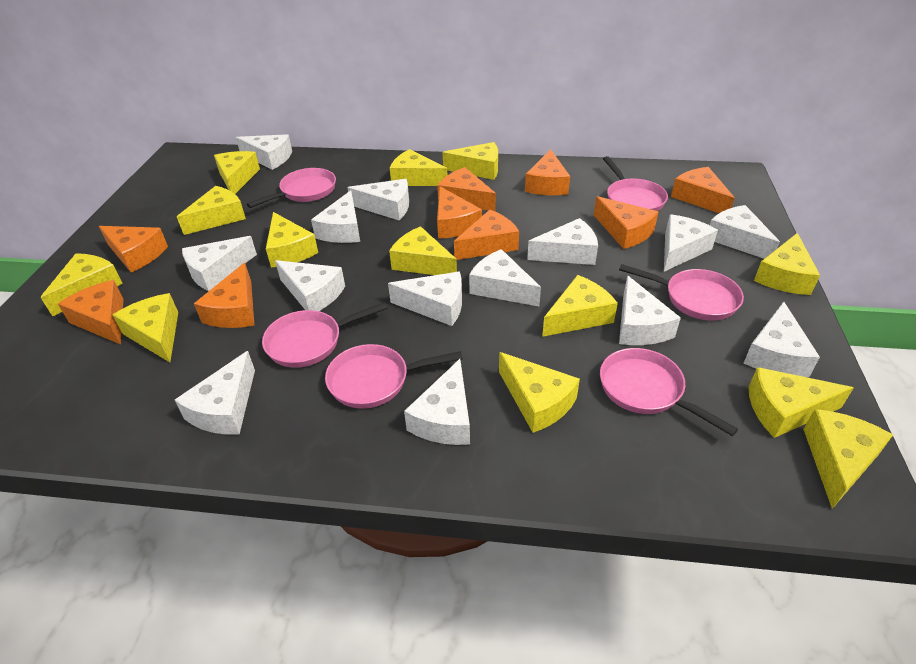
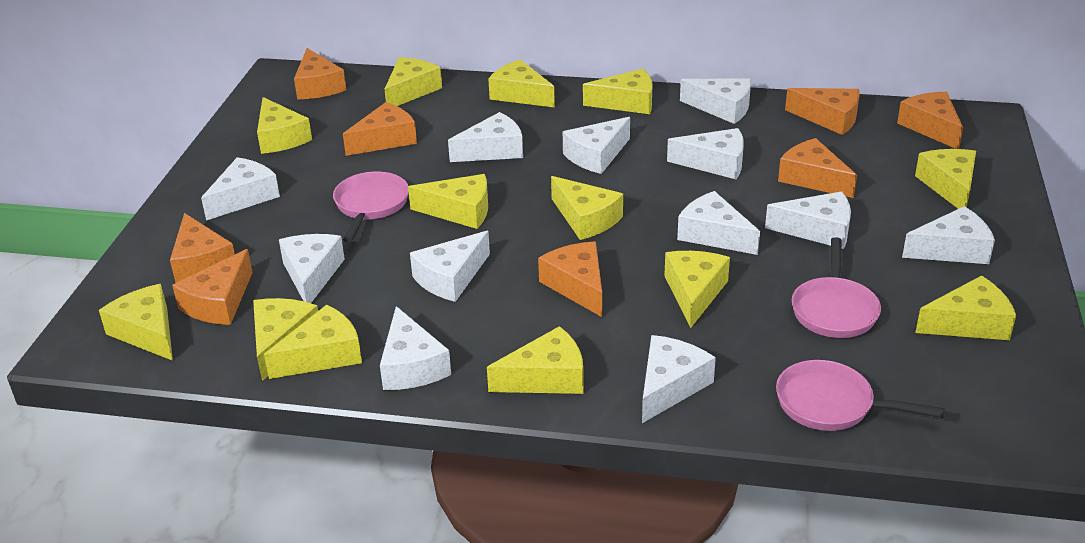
orange cheese: [58,280,124,345] [99,226,168,272] [194,263,254,328] [437,167,496,211] [437,186,482,239] [454,210,519,260] [525,149,570,195] [594,196,658,249] [671,167,735,213] = 9 -> [170,213,235,283] [172,249,253,325] [294,48,346,99] [343,102,417,156] [538,241,602,317] [778,138,857,198] [785,88,860,135] [897,92,963,149] = 8
pink pan: [247,168,336,208] [262,302,388,368] [325,344,463,409] [600,348,738,436] [603,156,668,211] [619,264,744,320] = 6 -> [333,172,409,242] [776,360,945,431] [792,237,881,338] = 3
white cheese: [175,351,255,435] [182,236,257,291] [236,134,292,170] [275,260,345,311] [311,190,360,243] [347,179,409,220] [388,272,462,326] [404,359,470,445] [469,249,541,306] [527,218,598,265] [619,275,681,345] [664,214,718,272] [710,205,780,259] [744,302,820,377] = 14 -> [201,157,280,221] [279,234,345,303] [380,306,451,390] [410,231,490,302] [448,112,523,162] [563,117,630,174] [642,335,716,423] [667,128,744,179] [677,191,760,255] [680,78,751,124] [765,191,851,249] [902,206,995,264] = 12

